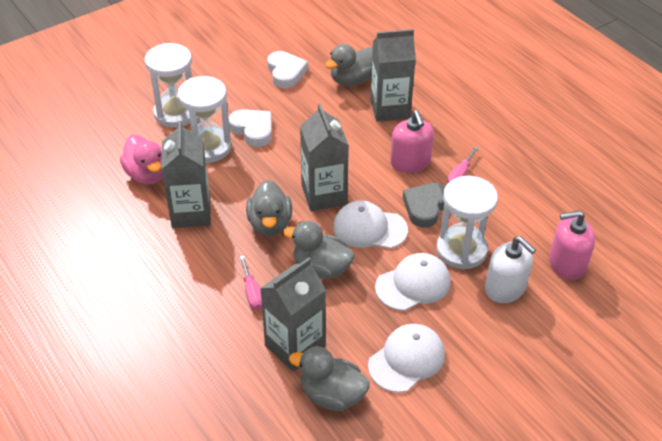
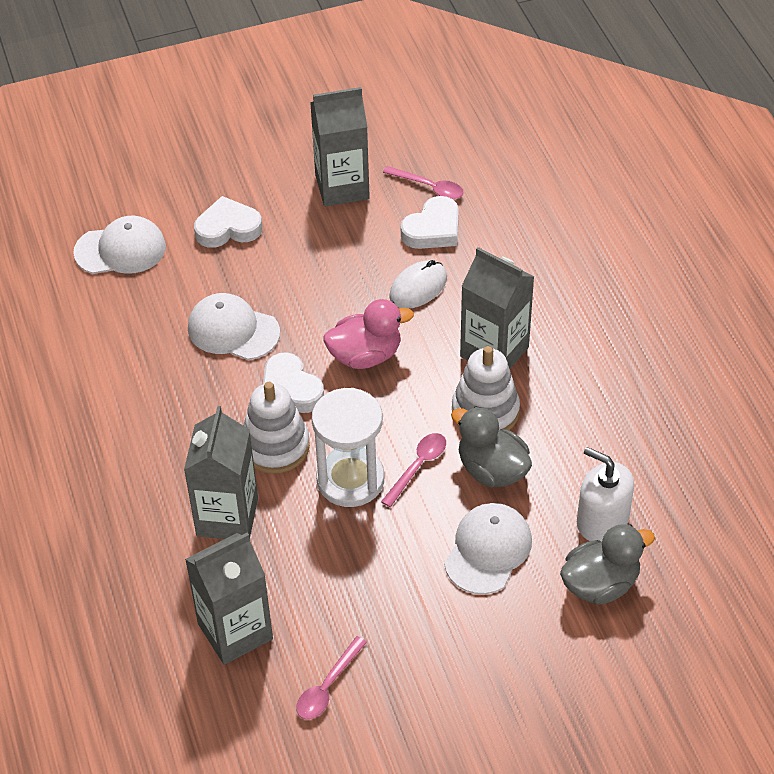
grey duck: [246,180,292,237] [283,221,355,279] [289,346,370,411] [325,44,373,86] = 4 -> [451,406,532,487] [560,524,655,605] = 2
grey heart: [403,183,446,228] = 1 -> none = 0
pink screwdriver: [240,256,262,310] [447,146,479,183] = 2 -> none = 0
pink soap dispenser: [390,110,434,173] [549,210,595,280] = 2 -> none = 0
pink spoon: none = 0 -> [296,636,367,719] [381,433,446,507] [383,166,464,199] = 3
white heart: [229,109,271,147] [267,51,308,88] = 2 -> [194,196,262,248] [263,352,324,413] [401,196,459,249] = 3
white hourglass: [145,43,192,128] [178,76,232,163] [436,176,498,270] = 3 -> [312,388,384,507] = 1
white mouse: none = 0 -> [389,260,447,309] = 1
white stacking toy: none = 0 -> [243,382,310,474] [452,346,520,430] = 2

